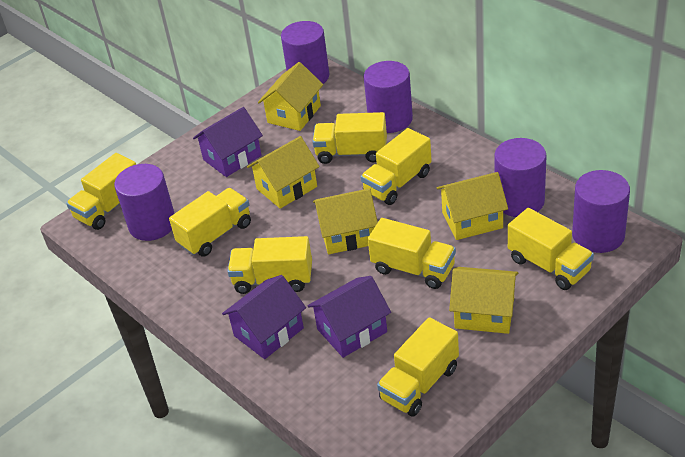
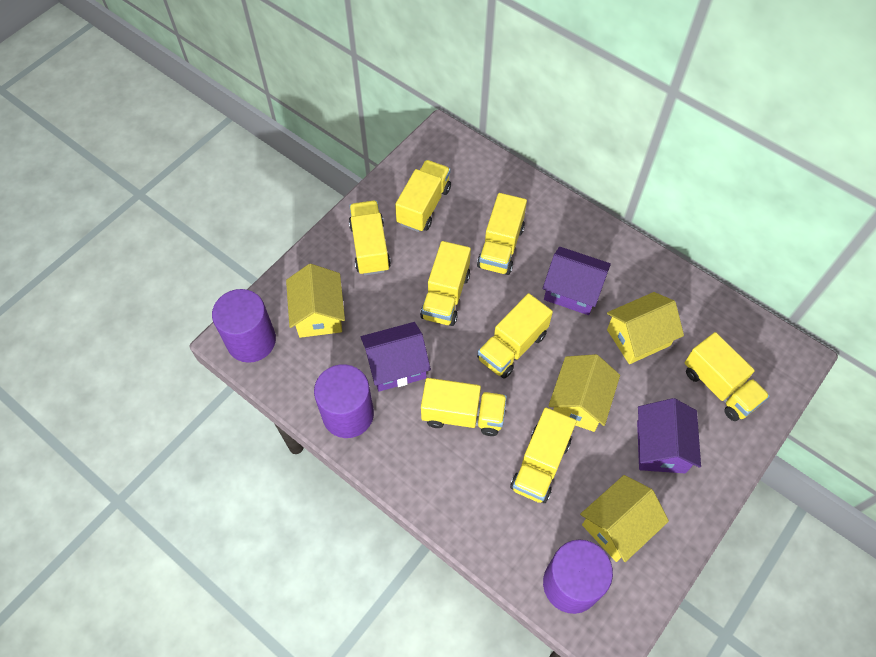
purple cylinder: [114,164,175,241] [281,21,330,84] [364,61,413,133] [494,138,547,217] [572,170,630,253] = 5 -> [212,289,276,363] [314,364,374,438] [543,540,613,614] = 3
yellow house: [247,136,320,209] [258,62,323,131] [313,188,378,254] [437,172,508,240] [449,267,518,334] = 5 -> [286,264,345,338] [548,354,620,432] [580,475,669,562] [607,292,684,364] = 4

